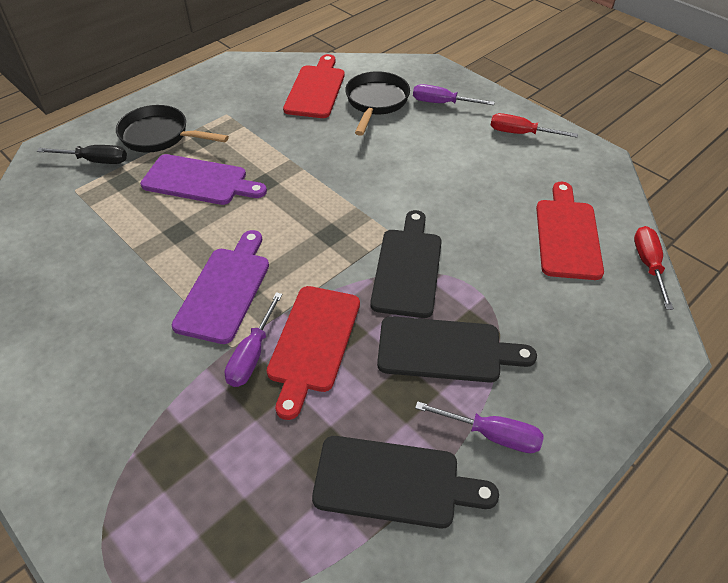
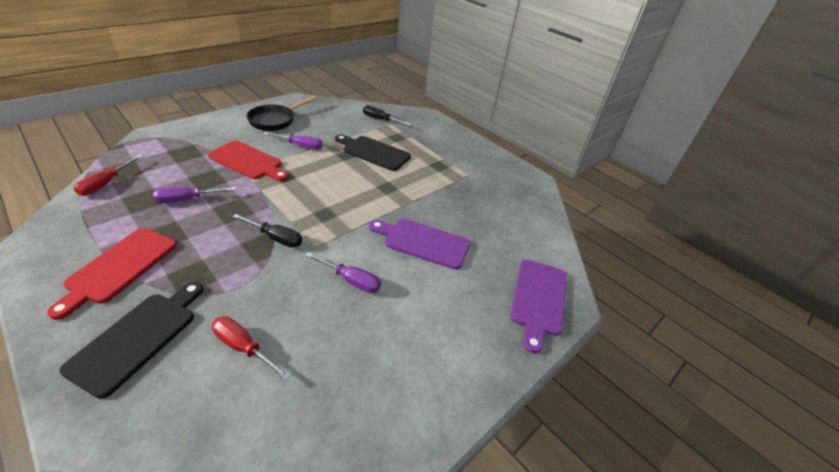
black cutting board: [312,436,499,528] [370,210,442,318] [377,316,537,383] = 3 -> [59,282,204,399] [335,135,411,171] = 2
black pan: [116,105,229,153] [345,71,410,136] = 2 -> [246,96,317,131] = 1
black screwdriver: [37,145,127,164] = 1 -> [232,214,302,247] [363,105,411,126] = 2
red cutting board: [267,286,360,420] [283,54,345,118] [536,182,604,280] = 3 -> [47,228,177,320] [208,140,288,181] = 2

